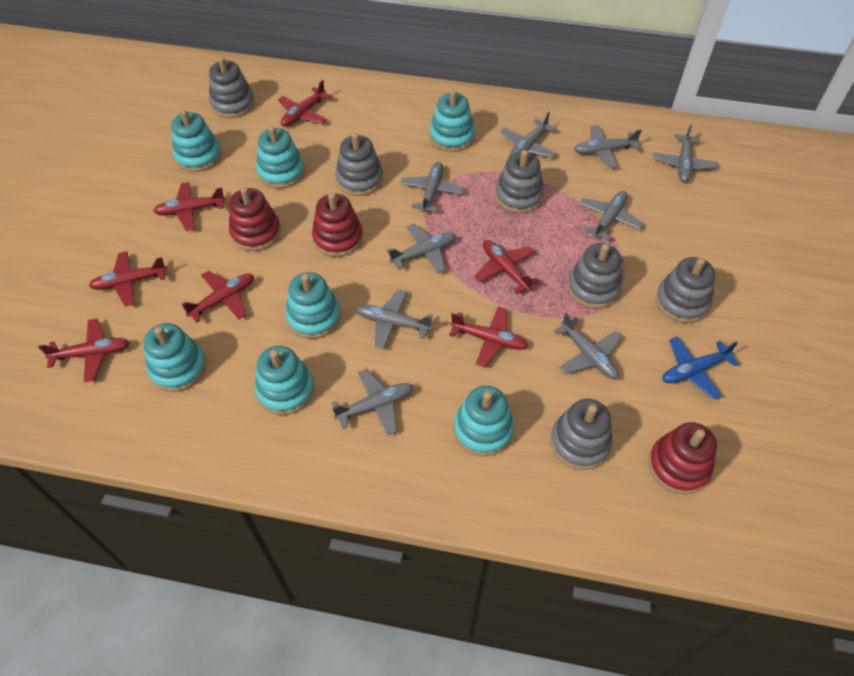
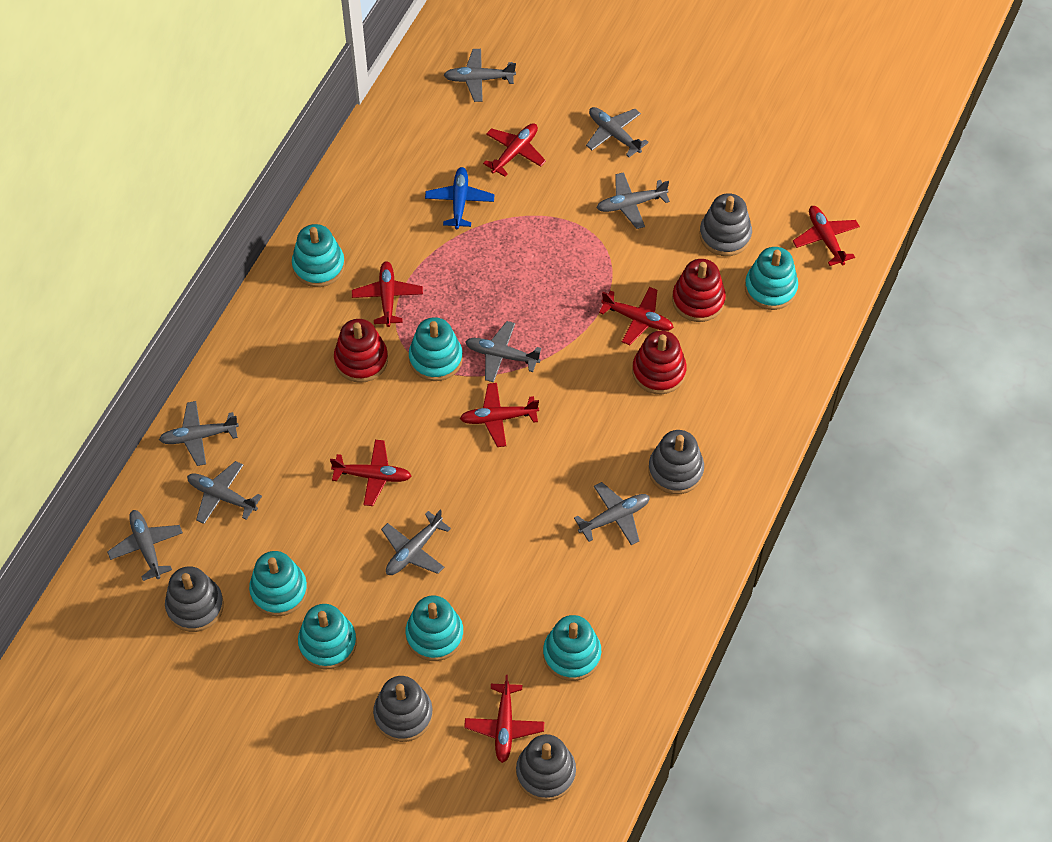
grey stacking toy: [209,57,255,118] [335,133,383,196] [495,150,544,213] [550,399,613,470] [567,243,622,309] [656,257,715,323] = 6 -> [165,566,224,632] [373,676,433,742] [516,734,576,801] [648,430,704,494] [700,193,752,256] = 5

